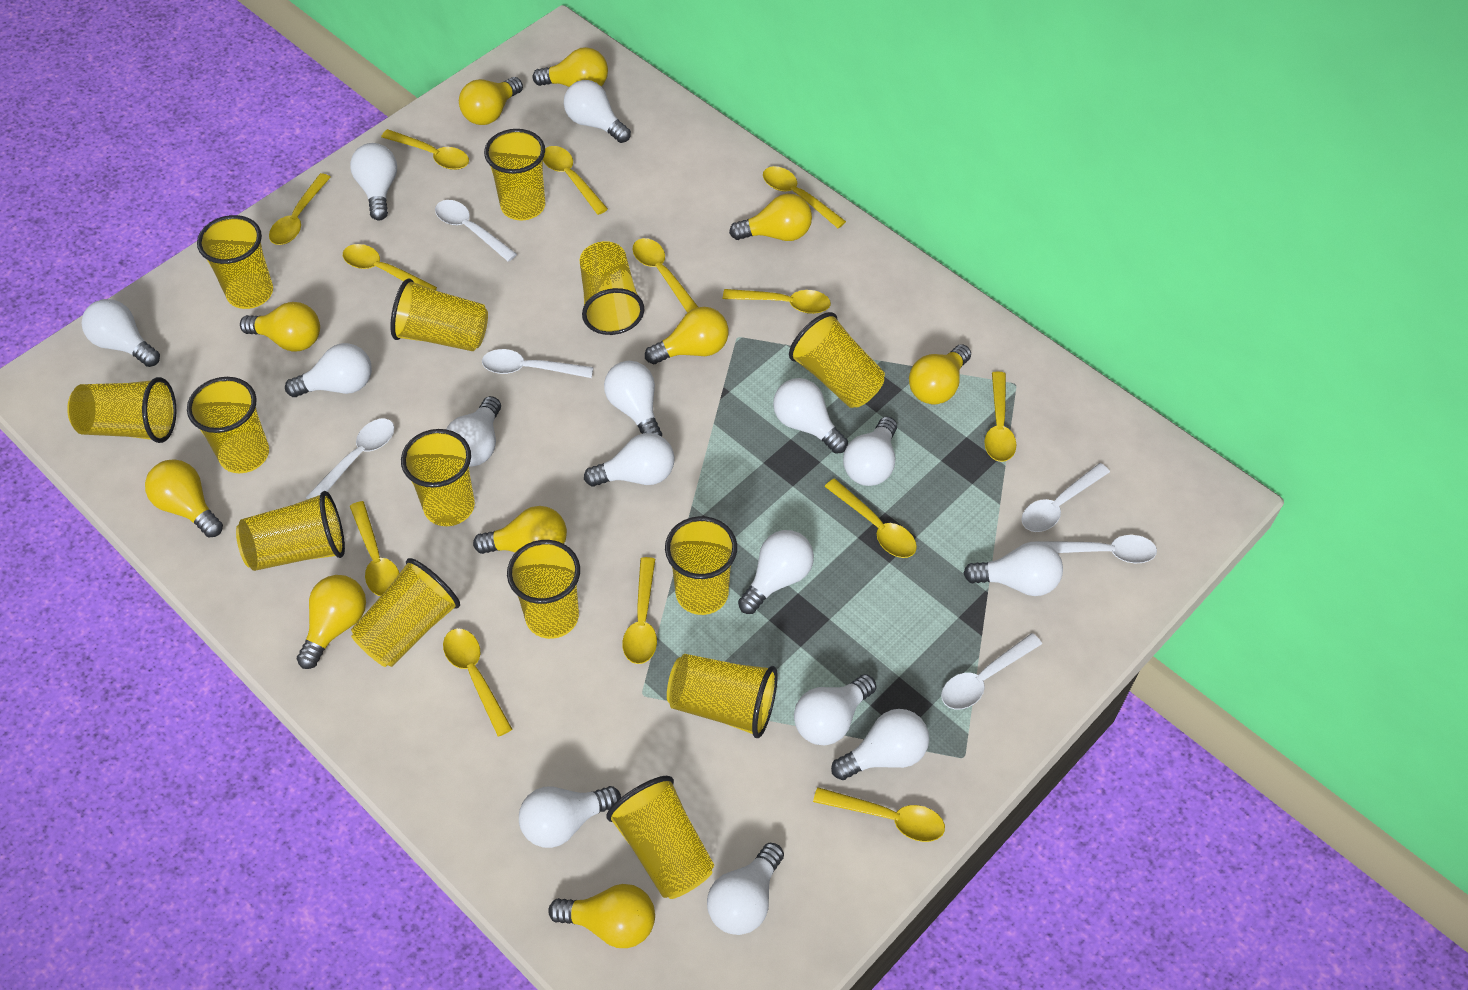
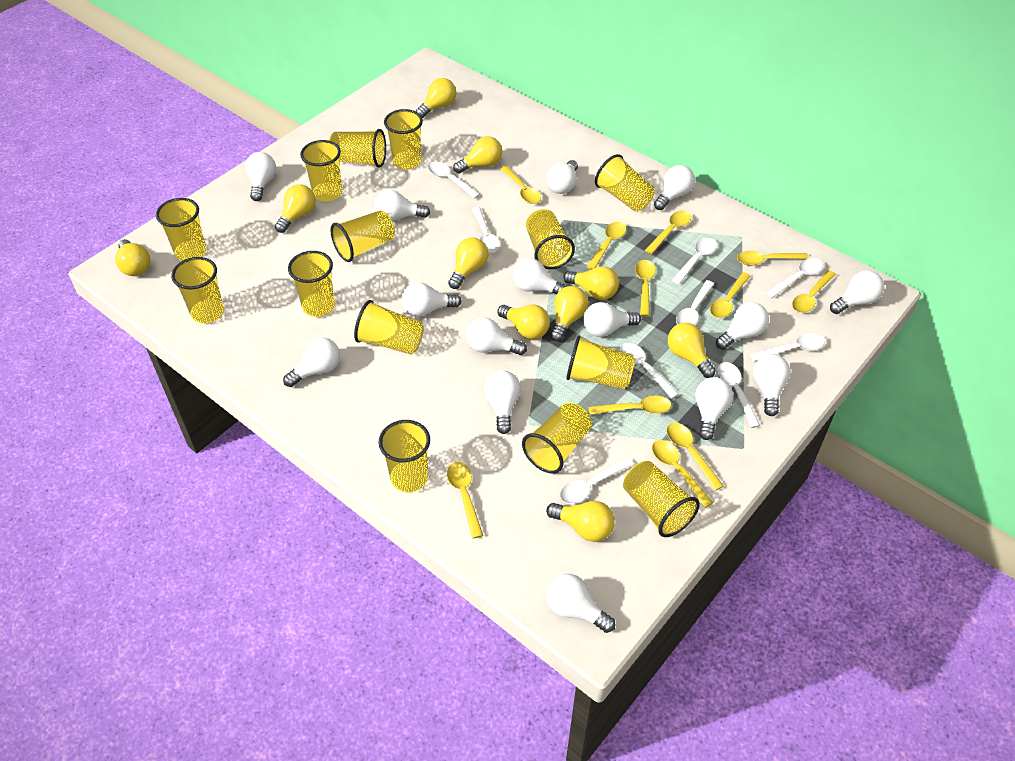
white spoon: [305,419,395,499] [435,200,517,262] [482,349,594,378] [941,633,1042,709] [1021,463,1110,532] [1035,535,1157,563] = 6 -> [428,162,480,199] [472,207,500,252] [560,457,633,504] [620,343,679,399] [672,238,717,284] [676,280,714,325] [718,362,760,428] [750,333,825,361] [766,258,823,298] = 9
yellow spoon: [269,173,331,245] [343,244,437,290] [350,501,399,596] [381,129,469,170] [443,628,512,737] [543,146,608,215] [622,557,657,664] [633,238,698,313] [723,289,831,314] [763,166,846,228] [813,787,945,842] [825,479,917,558] [984,371,1017,462] = 13 -> [447,462,483,539] [500,165,541,204] [587,222,626,269] [588,396,671,415] [635,260,656,317] [645,211,691,254] [652,440,713,508] [666,423,724,490] [710,272,750,318] [737,251,809,265] [792,270,836,313] = 11

